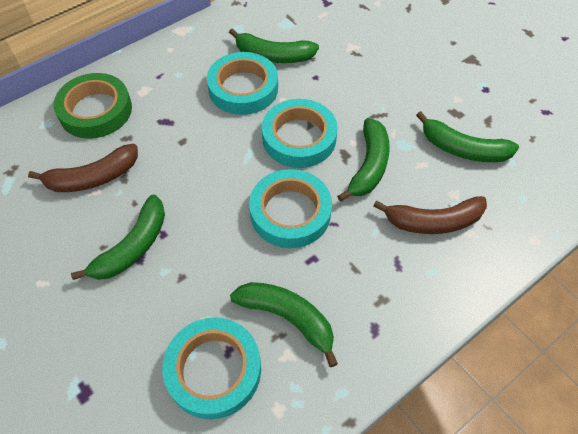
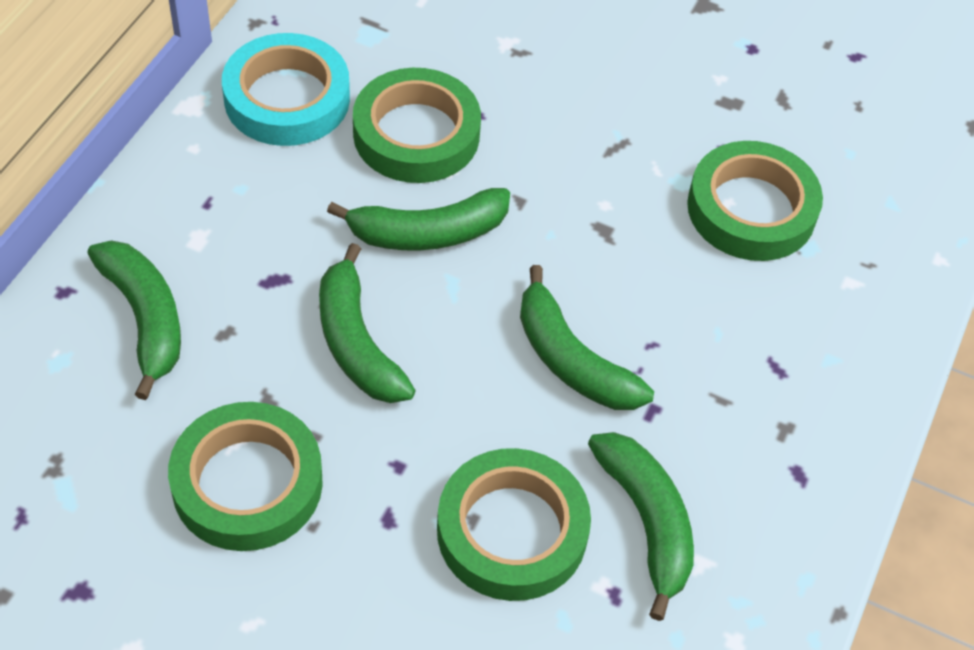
brown banana: [28,144,138,192] [373,196,487,234] = 2 -> none = 0
green tape: [53,73,132,139] = 1 -> [168,402,323,551] [353,68,481,183] [437,448,591,601] [687,141,823,261] = 4
turquoise tape: [162,317,261,419] [207,52,278,115] [249,169,332,248] [262,99,338,168] = 4 -> [222,33,350,146] = 1

